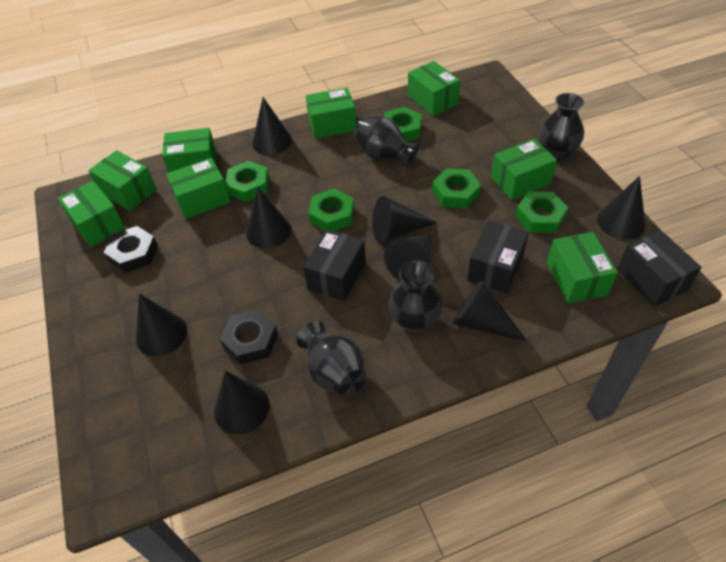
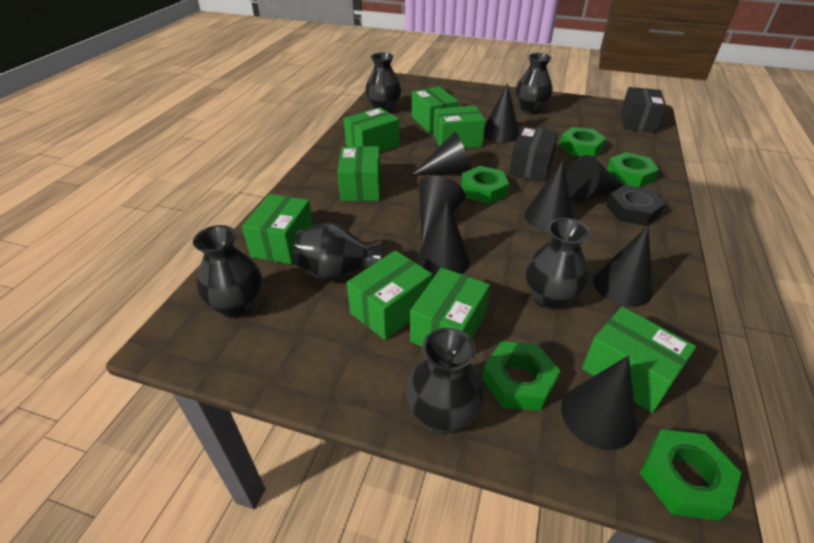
black box: [303,229,366,301] [467,220,529,293] [617,230,702,306] = 3 -> [509,126,559,181] [621,87,667,132] = 2
black nut: [104,226,158,273] [219,310,278,364] = 2 -> [607,185,665,226] = 1
black vase: [296,321,366,396] [353,116,419,168] [389,260,443,333] [539,93,584,161] = 4 -> [193,225,262,318] [293,223,382,280] [365,52,401,113] [406,328,484,434] [516,53,553,114] [525,218,590,310] = 6

